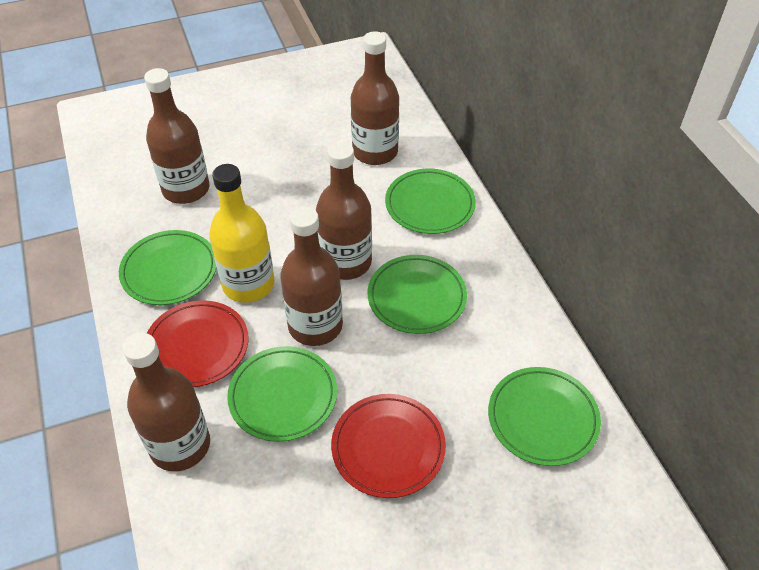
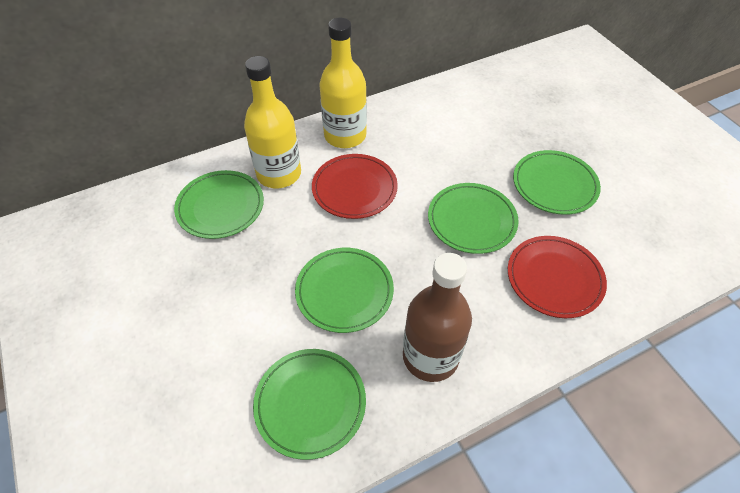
brown bottle: [123,333,210,472] [144,68,209,204] [280,206,343,346] [316,141,372,280] [351,31,399,165] = 5 -> [403,253,472,382] = 1
yellow bottle: [209,164,274,303] = 1 -> [244,56,301,188] [319,18,367,148] = 2

